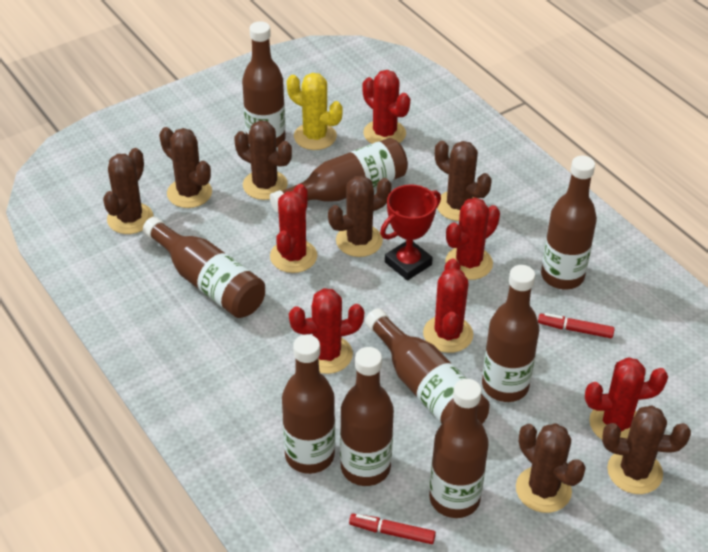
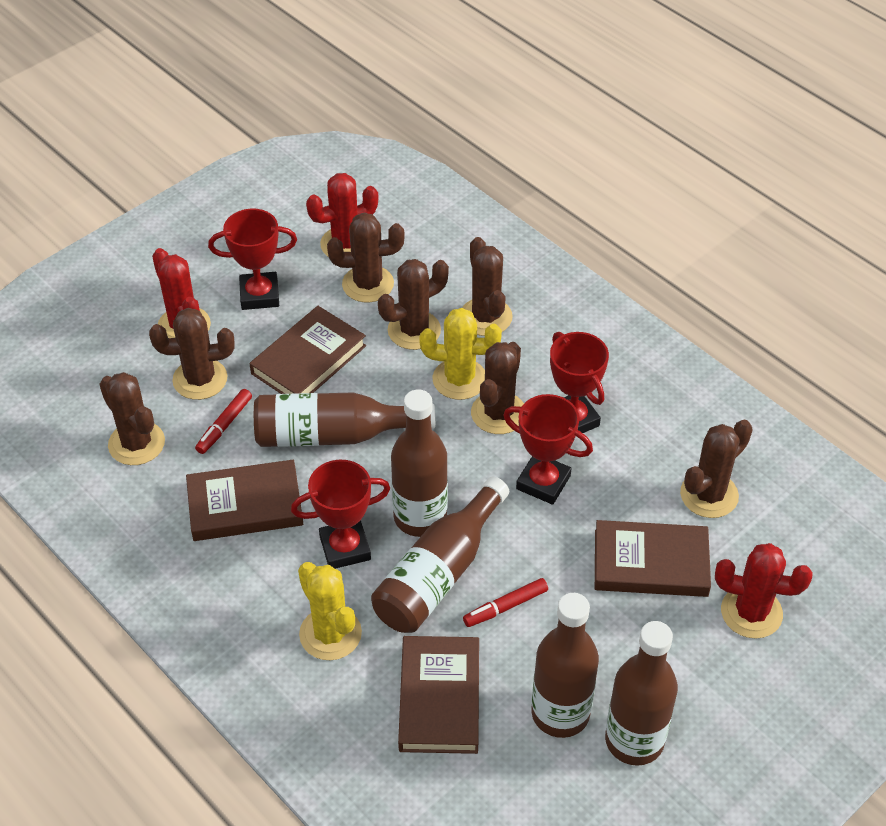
brown book: none = 0 -> [186,460,303,541] [249,306,366,394] [398,636,479,754] [595,520,711,597] = 4
brown bottle: [143,217,265,318] [242,21,285,147] [270,138,408,213] [282,335,335,474] [340,347,394,486] [365,308,490,424] [429,379,489,518] [482,265,539,402] [541,156,597,289] = 9 -> [254,392,435,447] [371,476,509,633] [391,390,448,537] [531,593,599,738] [605,621,678,766] = 5
red cactus: [270,184,317,273] [289,288,364,374] [362,70,410,144] [423,259,473,353] [445,197,500,280] [585,357,668,439] = 6 -> [152,248,211,338] [306,173,378,257] [715,543,813,639] = 3
red trophy: [380,184,441,281] = 1 -> [208,209,297,310] [291,460,390,569] [503,394,593,505] [550,332,609,433] = 4
yellow cactus: [287,73,343,150] = 1 -> [298,562,362,660] [419,308,502,400] = 2

